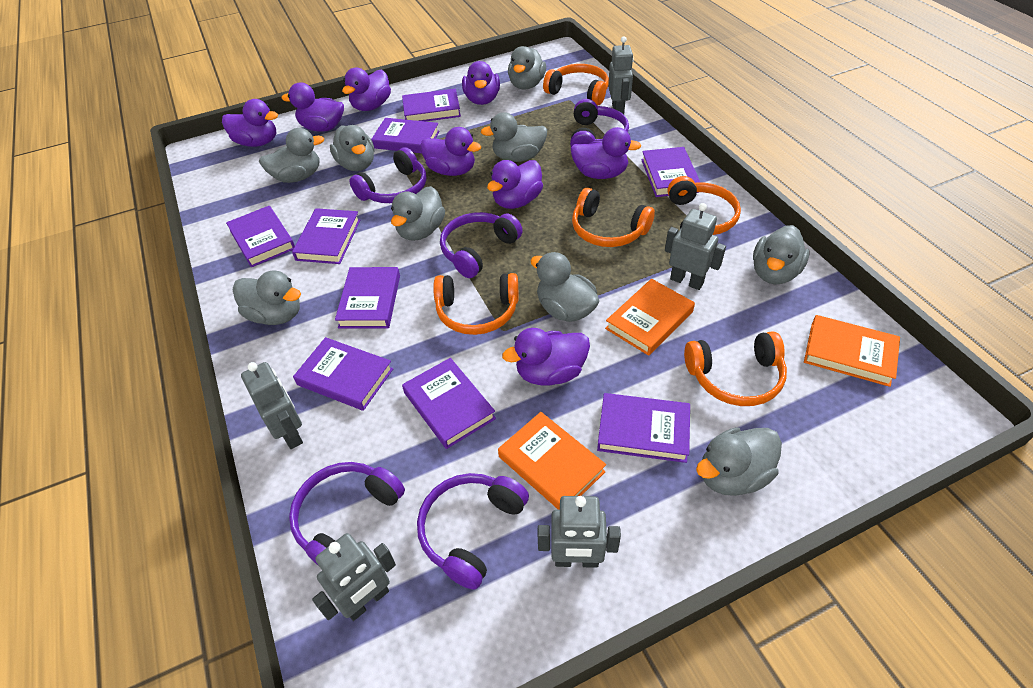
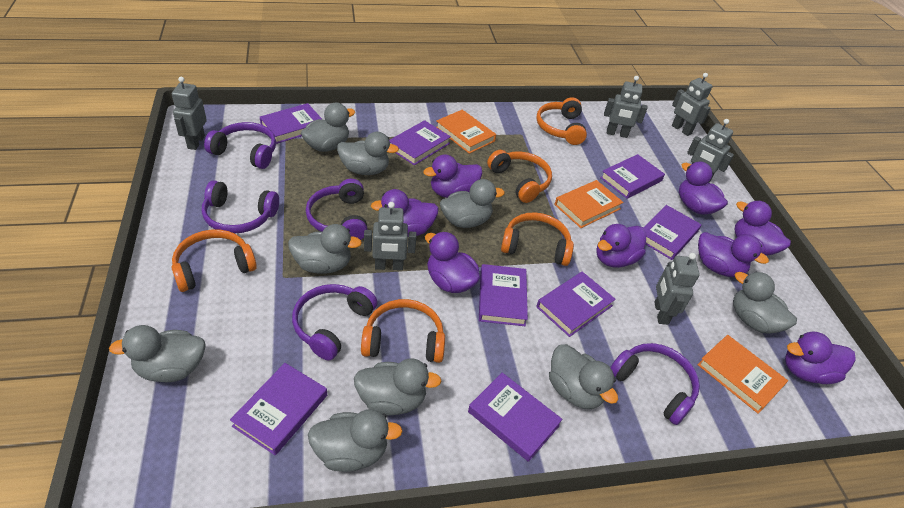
grey robot: [241,362,303,449] [312,533,396,621] [538,496,621,568] [608,36,634,114] [665,203,726,290] = 5 -> [172,77,207,150] [364,202,416,270] [604,76,647,138] [654,253,700,325] [672,73,712,136] [687,119,734,182] = 6
purple book: [226,206,295,267] [292,208,360,264] [293,337,393,411] [335,267,400,328] [371,118,439,153] [402,89,461,121] [402,358,496,449] [597,393,690,463] [641,147,701,197] = 9 -> [230,363,327,455] [260,103,323,144] [389,120,451,165] [468,373,562,462] [479,264,528,326] [536,272,616,337] [600,154,665,199] [644,205,701,260] = 8

